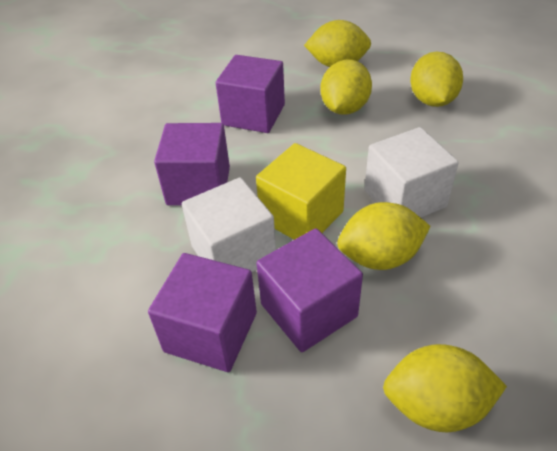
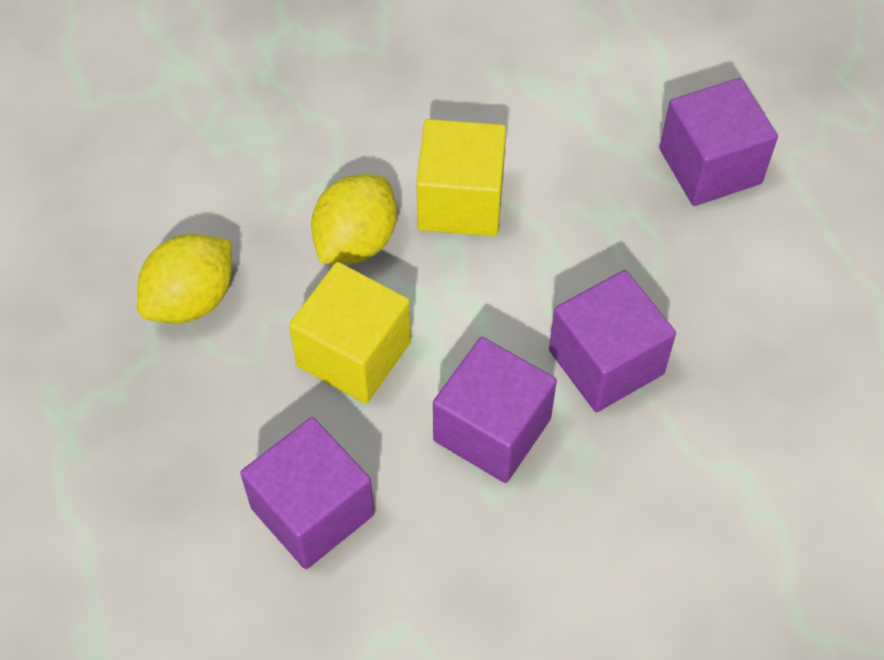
white cube: [182,177,276,272] [364,127,459,218] = 2 -> none = 0
yellow cube: [256,143,346,240] = 1 -> [289,262,411,404] [416,119,506,236] = 2
yellow lemon: [304,20,371,67] [321,60,372,115] [337,202,431,270] [383,344,507,432] [410,52,463,107] = 5 -> [137,234,232,324] [311,174,397,264] = 2

